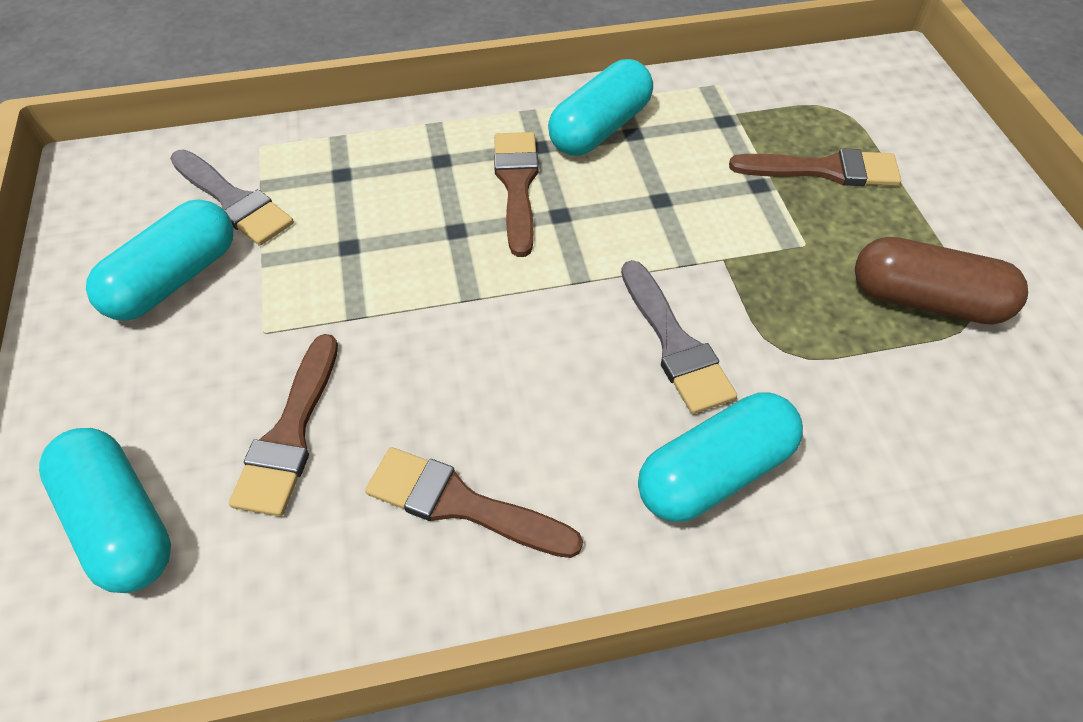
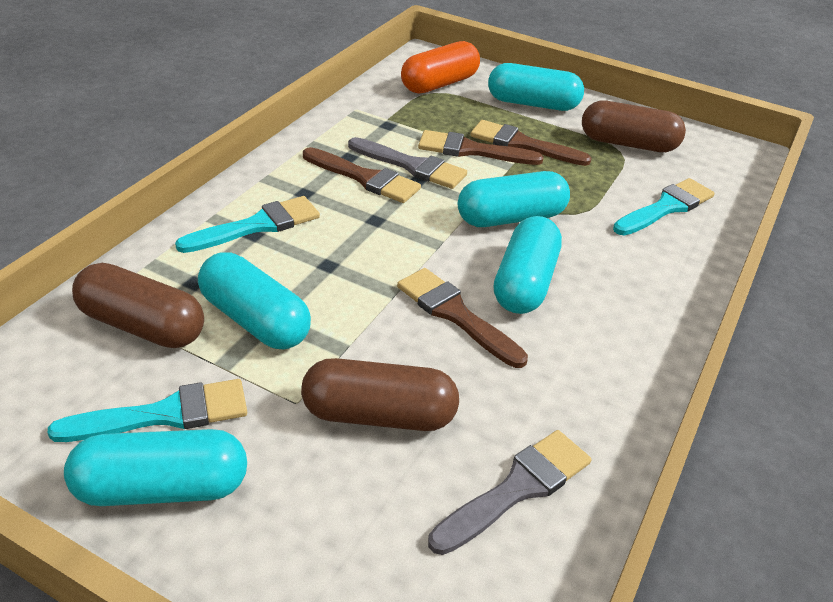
brown capsule: [855,237,1028,325] = 1 -> [72,263,204,348] [301,358,459,431] [582,101,686,152] = 3
orange capsule: none = 0 -> [401,41,480,94] = 1
turquoise brush: none = 0 -> [48,379,247,442] [175,196,320,253] [613,178,715,235] = 3
turquoise capsule: [39,428,171,593] [86,200,233,321] [548,59,653,156] [638,392,803,522] = 4 -> [64,429,247,506] [198,252,311,349] [458,171,570,227] [488,63,584,111] [494,216,562,314] = 5

